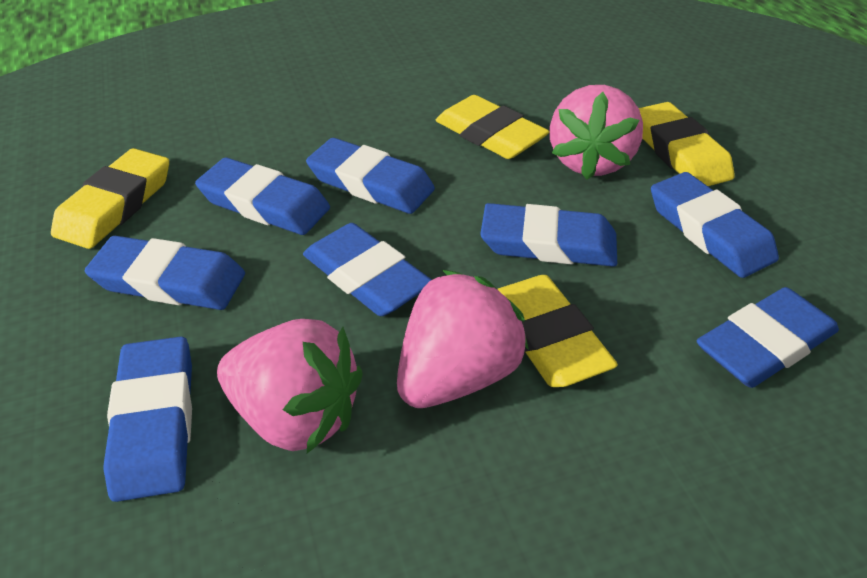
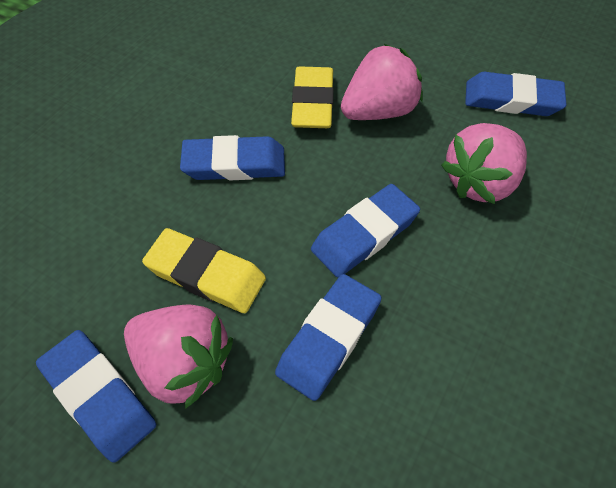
blue eraser: [85,236,245,310] [103,337,192,502] [195,157,330,235] [303,223,432,316] [306,138,435,214] [480,203,617,267] [651,172,779,278] [697,287,839,388] = 8 -> [36,330,156,463] [180,135,285,180] [275,274,382,401] [311,184,420,278] [465,72,567,116] = 5
yellow eraser: [51,148,169,249] [436,95,549,159] [498,275,618,387] [639,102,734,186] = 4 -> [142,228,266,313] [291,66,334,128] = 2

